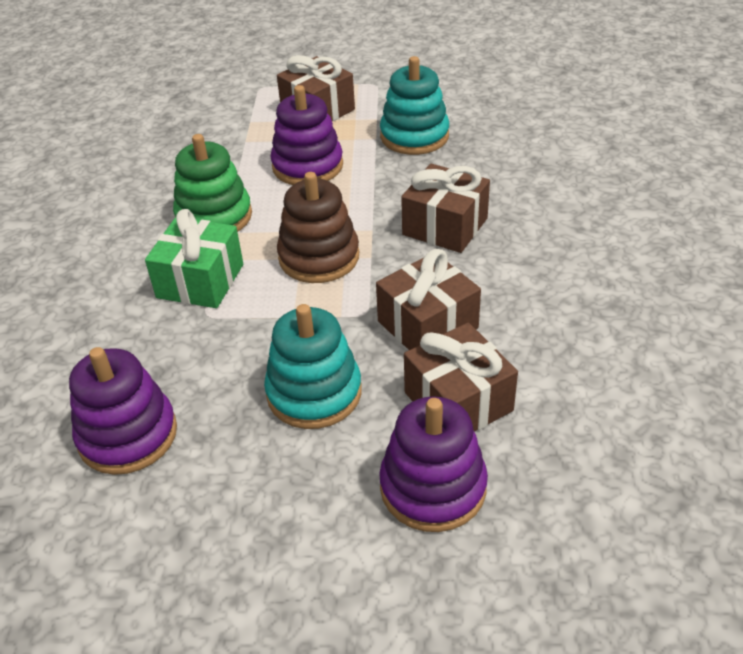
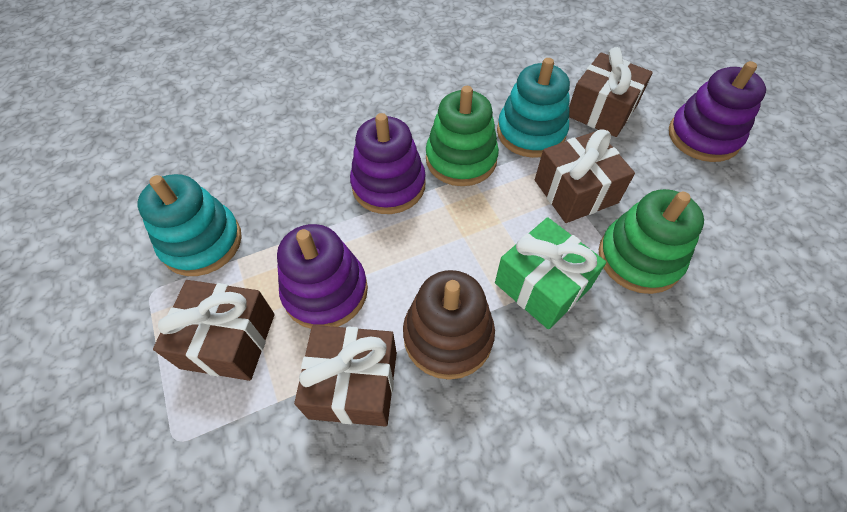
green stacking toy: [173,134,252,232] = 1 -> [426,86,499,186] [599,189,704,294] = 2

